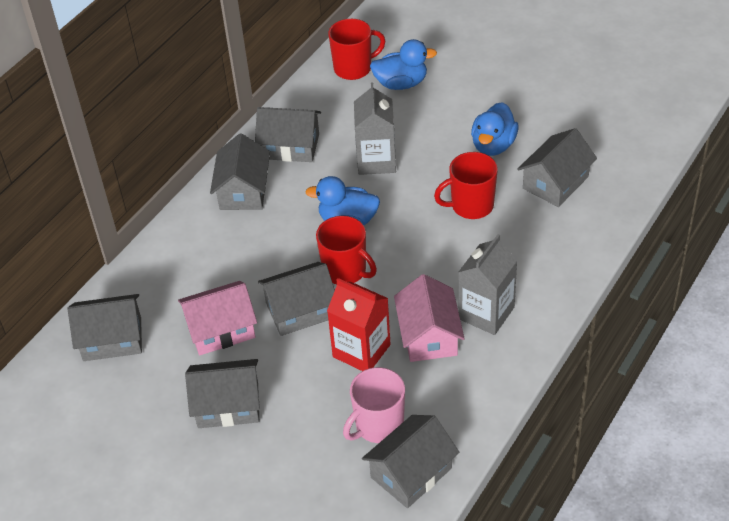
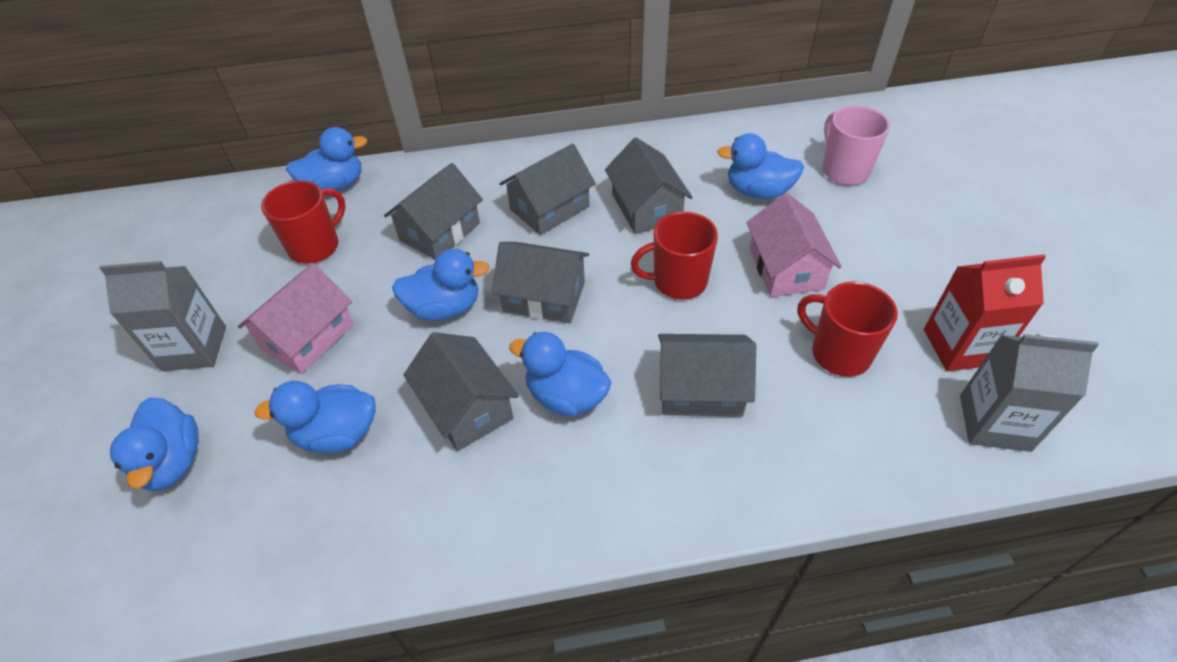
blue duck: [305,176,380,225] [370,39,437,90] [471,102,519,156] = 3 -> [110,397,199,491] [254,381,376,453] [286,127,367,191] [392,249,490,321] [509,332,611,417] [717,133,804,199] = 6
grey house: [68,294,142,361] [185,359,260,428] [210,133,270,210] [255,107,321,162] [258,262,335,336] [362,415,459,508] [517,128,597,207] = 7 -> [384,163,483,260] [403,332,519,451] [492,242,589,323] [500,144,596,235] [605,137,693,234] [658,334,756,417] = 6

